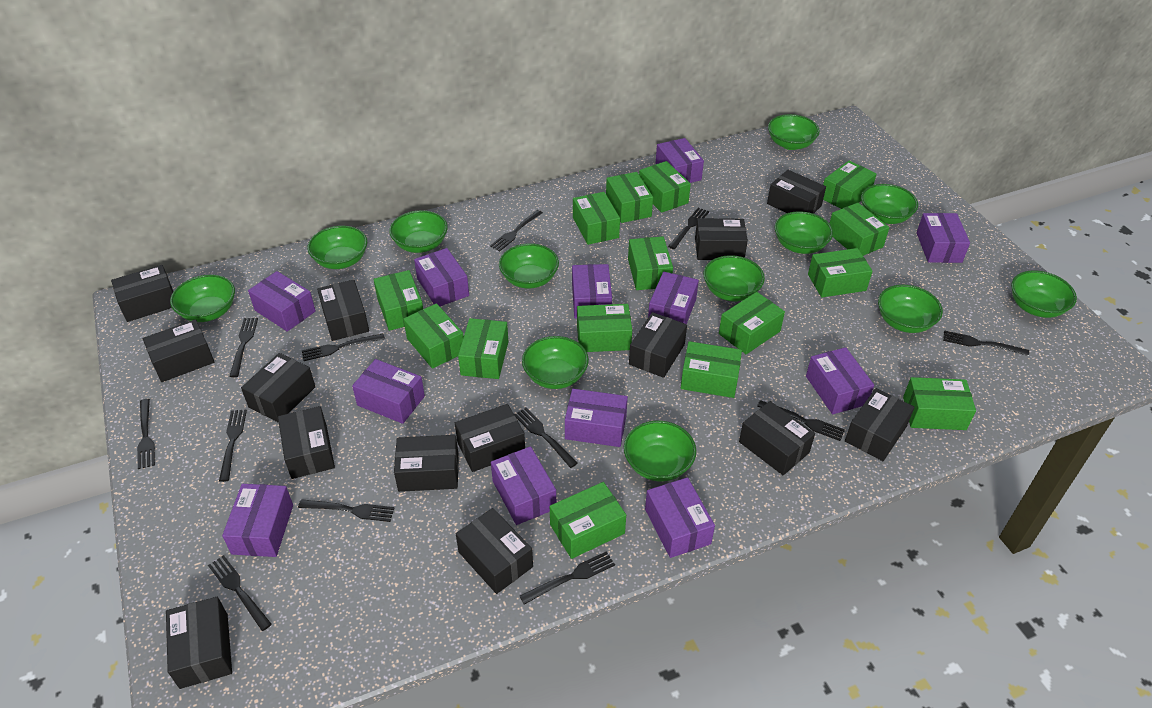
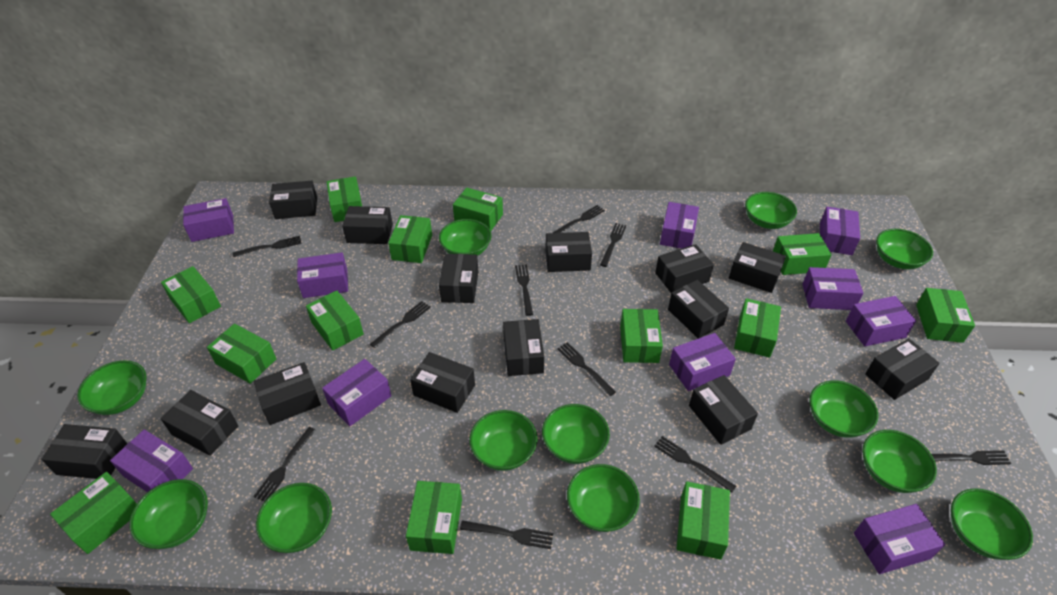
black fork: [137,399,155,469] [208,555,272,631] [219,410,247,482] [229,318,258,377] [298,499,394,522] [302,333,385,361] [490,210,543,251] [514,408,578,468] [520,551,615,605] [668,208,709,249] [757,400,845,441] [943,330,1029,356] = 12 -> [233,236,302,257] [253,427,316,502] [370,301,431,348] [460,520,553,549] [515,265,533,316] [553,205,605,233] [557,342,616,396] [600,223,626,267] [654,436,736,493] [932,450,1011,465] = 10
green box: [373,270,423,331] [403,303,464,369] [458,318,509,379] [550,482,626,559] [573,192,620,245] [577,304,632,352] [606,172,653,223] [628,236,673,290] [639,161,691,213] [681,341,742,398] [719,292,785,354] [808,248,873,297] [823,160,877,209] [829,203,890,256] [903,377,976,430] = 15 -> [50,472,137,554] [161,266,221,323] [207,324,276,384] [306,290,364,351] [327,176,362,222] [388,215,432,263] [406,481,462,554] [453,187,503,231] [620,309,663,363] [677,482,730,560] [734,298,781,358] [773,233,832,275] [916,288,975,343] = 13
purple box: [222,484,293,557] [248,271,315,332] [352,359,425,424] [414,248,469,306] [491,446,556,525] [565,389,628,447] [572,264,612,319] [645,477,715,558] [648,272,699,324] [656,138,704,183] [806,347,874,414] [917,213,970,263] = 12 -> [110,430,193,492] [183,198,234,242] [297,253,348,298] [322,359,391,426] [660,202,699,249] [669,333,736,391] [802,267,863,310] [820,207,860,255] [846,296,916,346] [854,504,945,574] = 10

